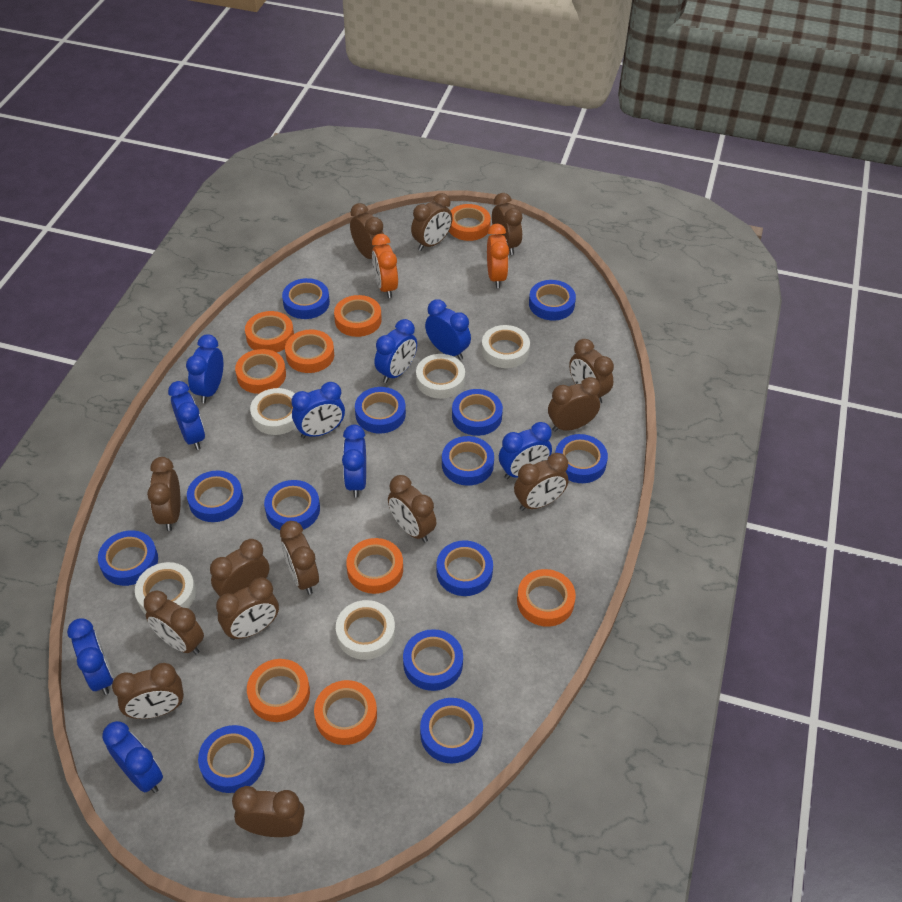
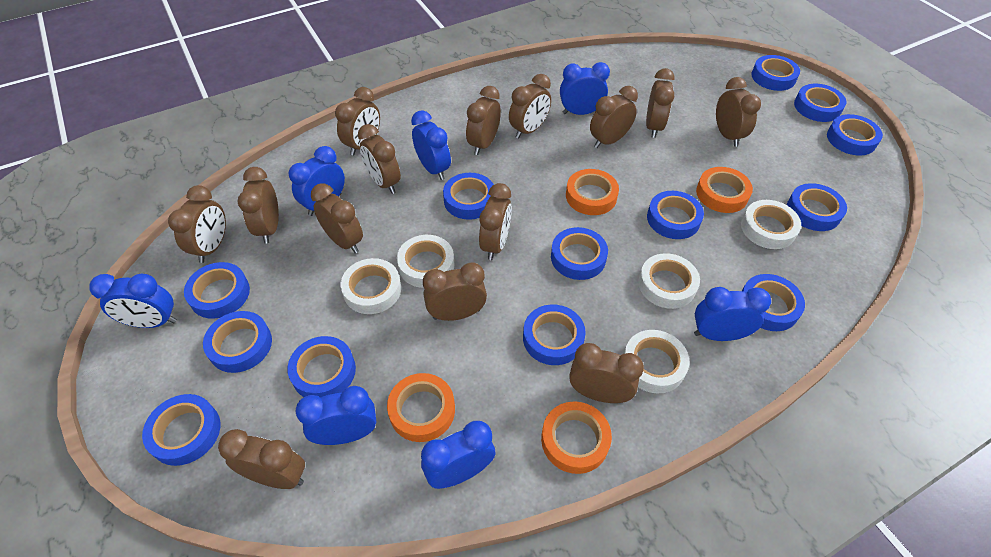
blue clock: [67,619,113,695] [102,721,163,793] [168,381,205,450] [186,334,223,403] [291,382,345,438] [342,425,366,498] [374,319,417,383] [425,299,471,360] [499,422,552,479] = 9 -> [90,274,177,328] [289,146,345,216] [296,386,377,445] [411,110,451,180] [421,421,496,489] [560,62,610,115] [694,287,771,341] = 7
orange clock: [372,234,398,298] [487,224,509,288] = 2 -> none = 0
orange tape: [235,349,286,394] [245,311,294,352] [247,659,310,722] [285,329,334,373] [314,680,377,745] [334,295,382,337] [346,538,403,594] [449,204,491,241] [517,569,576,627] = 9 -> [387,373,455,442] [541,401,612,474] [566,169,619,215] [696,167,753,213] = 4

